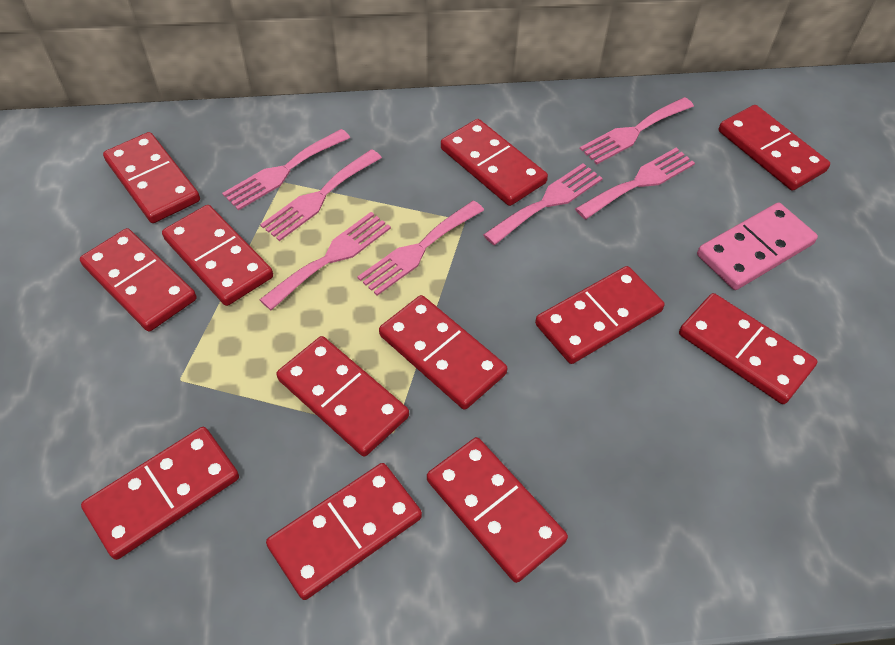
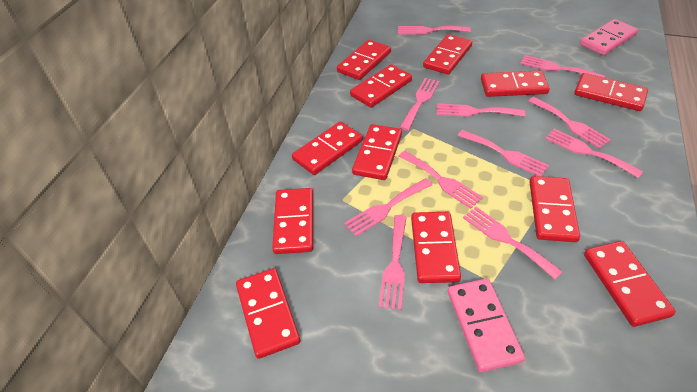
pink domino: [697,203,818,290] = 1 -> [448,278,525,372] [580,19,638,55] = 2
pink fork: [222,129,350,210] [260,149,382,241] [260,212,391,310] [357,200,484,296] [483,163,603,245] [575,148,695,219] [580,97,694,164] = 7 -> [344,178,432,237] [379,215,407,310] [398,26,471,35] [398,151,483,209] [399,78,440,131] [436,103,525,117] [458,130,549,176] [463,207,563,280] [520,55,605,78] [528,97,611,149] [545,129,644,178] = 11

